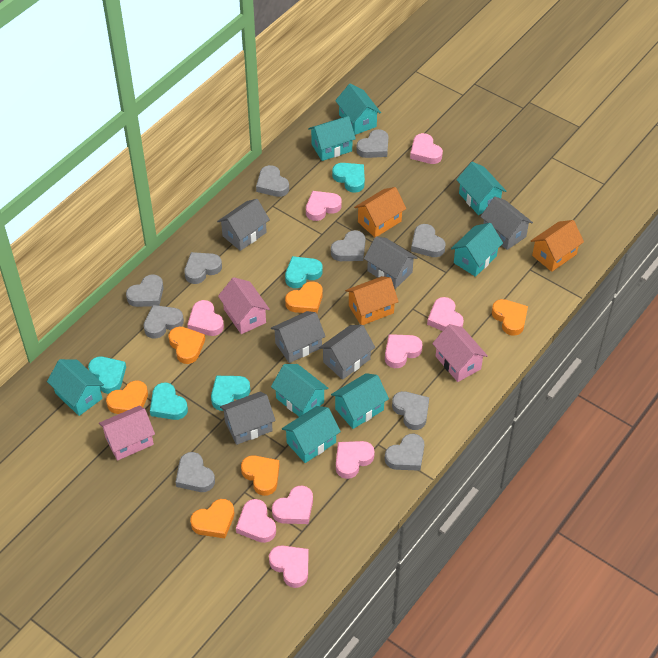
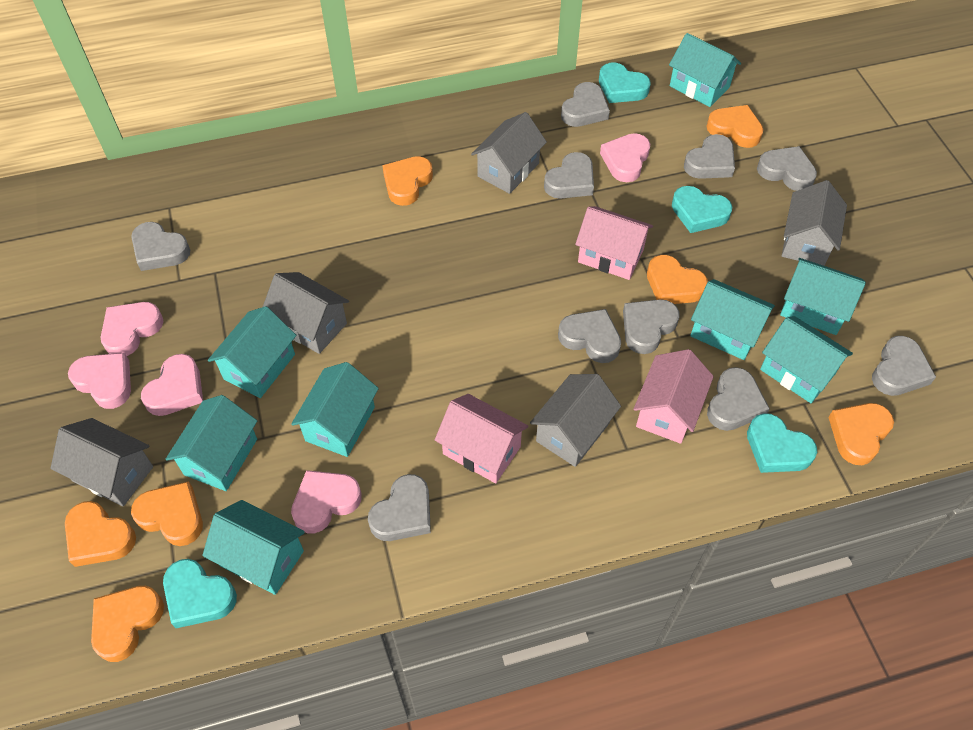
grey house: [217,199,270,251] [220,391,276,445] [271,311,326,363] [319,325,375,380] [364,237,417,289] [480,197,533,250] = 6 -> [50,418,153,507] [263,272,349,354] [471,112,547,194] [530,374,621,467] [782,180,847,266] = 5
orange heart: [106,381,148,414] [168,327,205,364] [190,499,234,538] [241,455,280,496] [285,281,323,313] [492,299,528,336] = 6 -> [65,501,136,567] [91,586,164,662] [131,481,203,546] [382,156,433,206] [647,255,708,304] [706,105,764,148] [828,403,894,465] = 7
orange house: [345,276,399,325] [354,187,406,237] [531,220,584,272] = 3 -> none = 0
pink heart: [187,300,224,336] [236,499,276,543] [269,545,308,588] [272,486,313,524] [306,191,342,221] [336,441,375,479] [385,334,423,368] [410,133,443,164] [427,297,464,331] = 9 -> [68,353,131,409] [101,302,164,356] [141,354,203,416] [291,470,362,533] [600,133,650,182] = 5
turquoise heart: [88,357,126,394] [150,382,188,420] [211,376,250,411] [285,256,322,288] [332,163,365,193] = 5 -> [163,559,237,628] [599,63,651,103] [672,186,732,233] [747,413,817,473] = 4

